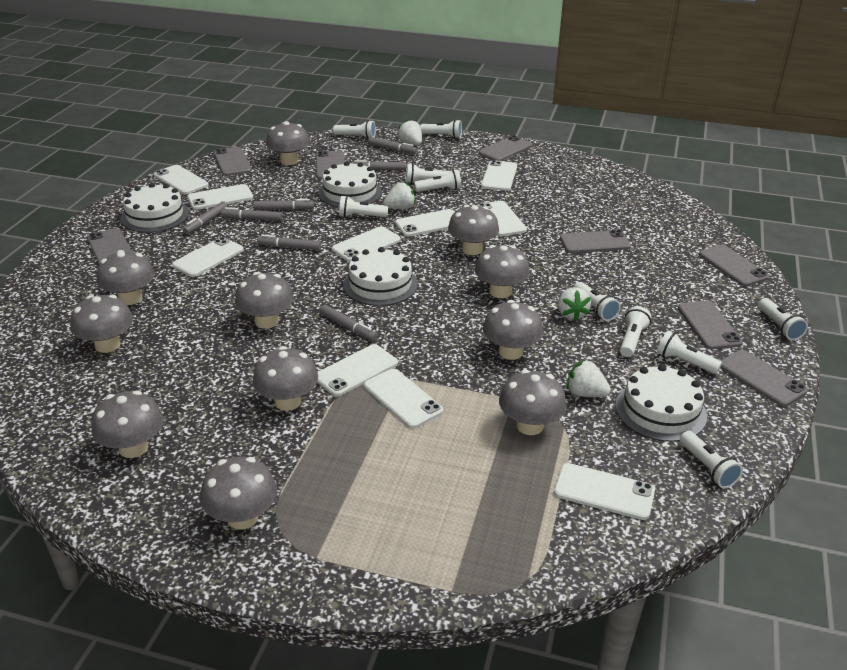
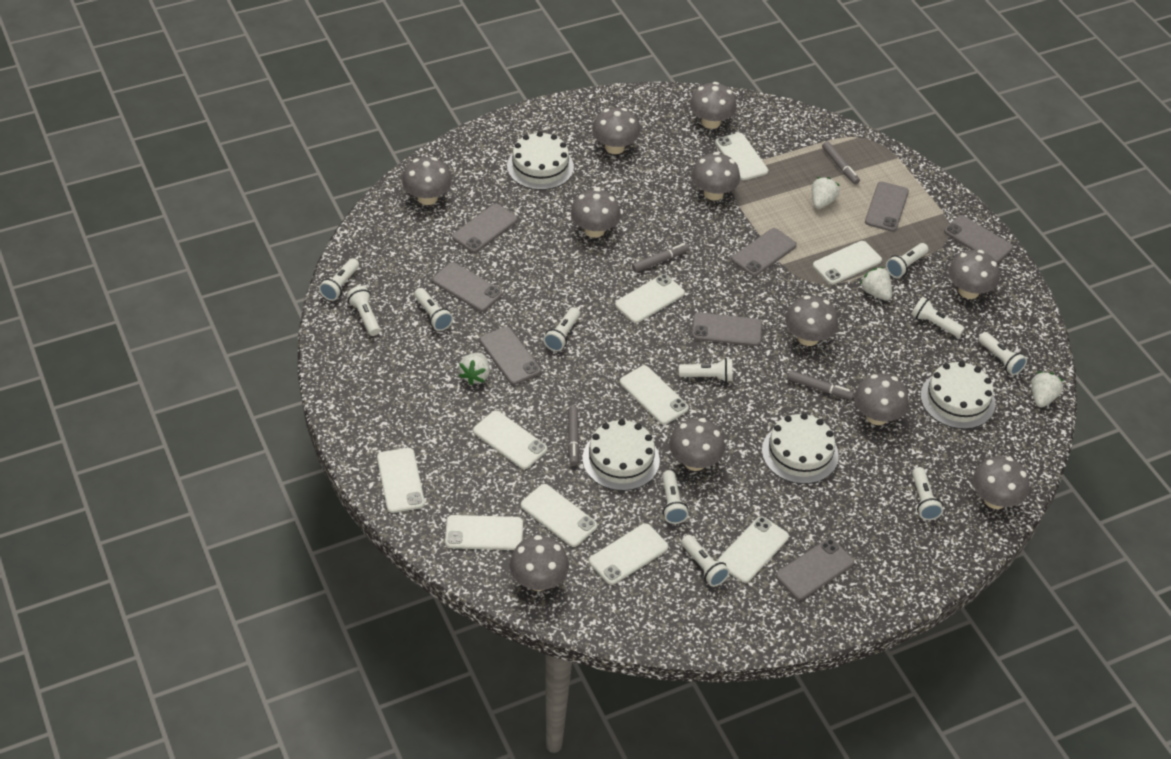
grey marker: [183,201,228,234] [221,207,282,221] [253,199,314,210] [257,235,321,250] [320,305,377,341] [351,160,406,170] [368,137,417,154] = 7 -> [568,406,580,466] [632,243,689,272] [787,370,854,400] [822,141,860,185] = 4
white flashlight: [333,120,376,139] [339,196,388,217] [405,163,450,184] [414,169,462,192] [420,120,462,138] [574,282,621,321] [620,306,651,357] [657,330,722,374] [680,431,743,488] [758,298,808,341] = 10 -> [319,258,359,301] [347,286,380,336] [414,288,453,331] [543,307,580,352] [662,470,689,524] [679,358,733,382] [681,535,730,587] [886,243,929,278] [911,297,965,337] [912,467,943,520] [978,332,1027,375] = 11

